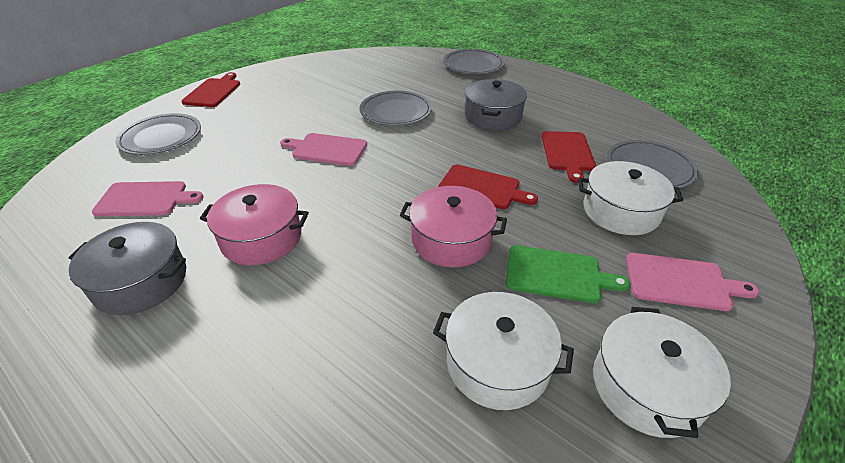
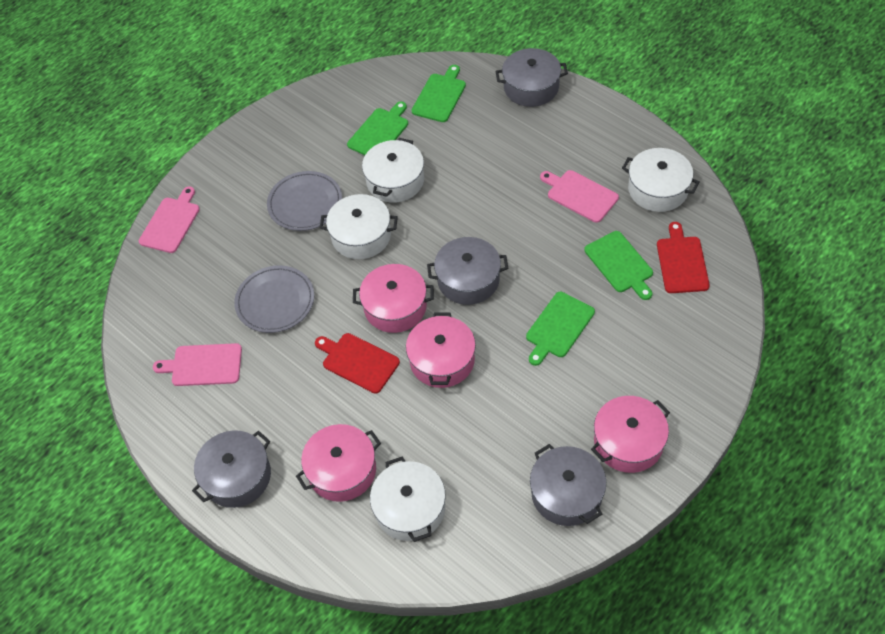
green cutting board: [506,245,630,303] = 1 -> [347,101,408,155] [411,65,466,122] [526,292,595,366] [584,231,653,300] = 4
grey plate: [115,113,201,155] [359,91,432,126] [443,49,505,74] [607,140,699,189] = 4 -> [234,265,314,333] [267,171,342,231] = 2
grey pot: [68,222,186,315] [465,79,527,130] = 2 -> [192,430,271,508] [427,237,508,305] [496,48,568,107] [530,444,606,526] = 4
pink pot: [200,184,309,265] [400,186,507,267] = 2 -> [296,424,381,502] [353,264,434,333] [406,312,476,388] [591,396,670,473] = 4
red cutting board: [182,72,240,107] [438,164,538,209] [541,131,596,183] = 3 -> [315,333,400,393] [657,222,710,293] = 2
white pot: [433,292,574,410] [578,161,683,235] [593,307,731,438] = 3 -> [320,194,398,259] [362,138,424,203] [370,457,446,542] [622,148,700,212] = 4

